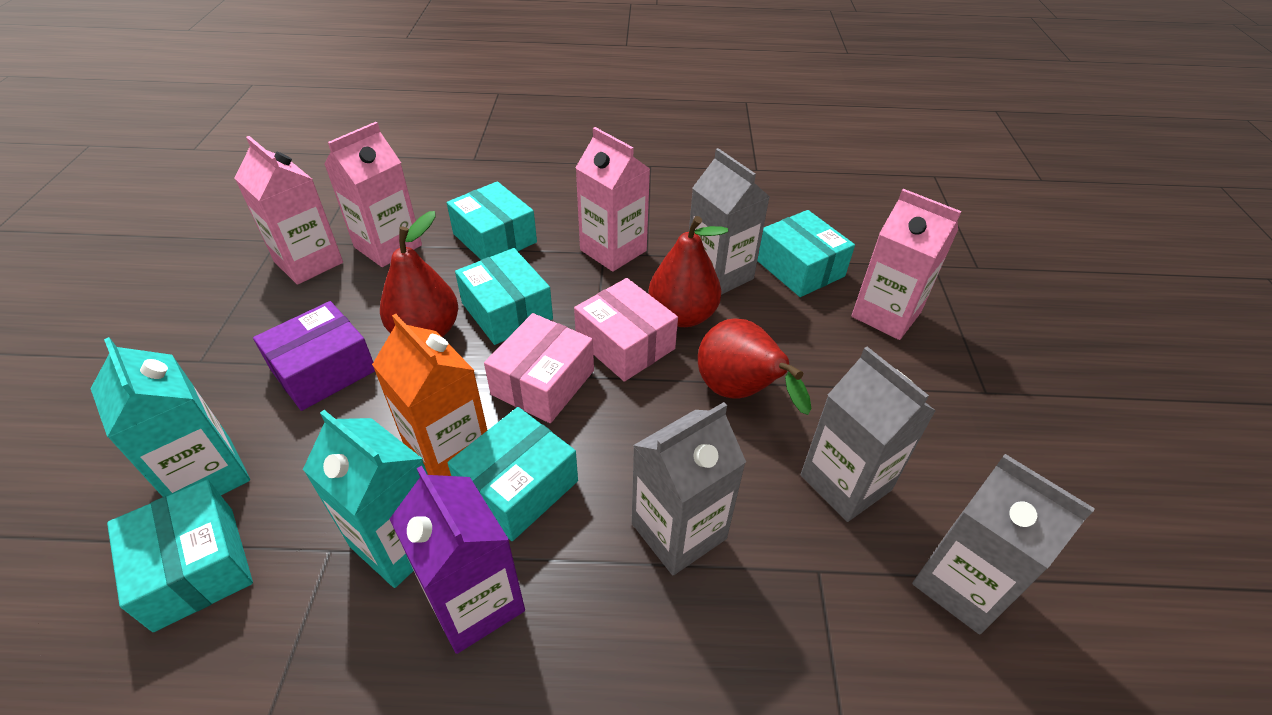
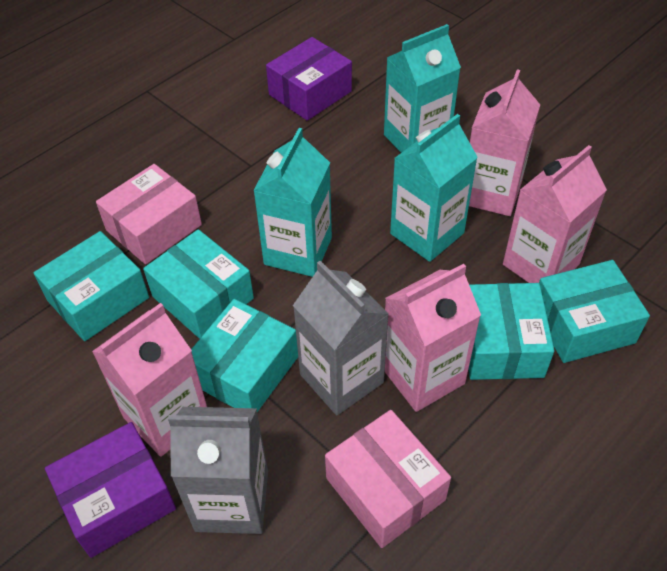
grey carton: [632,402,746,576] [689,148,770,295] [801,347,936,522] [912,454,1095,634] = 4 -> [168,407,268,534] [293,261,389,415] = 2
orange carton: [372,314,487,476] = 1 -> none = 0
purple box: [253,301,375,411] = 1 -> [45,422,176,558] [266,37,352,121] = 2
purple carton: [390,466,525,654] = 1 -> none = 0
red pear: [380,211,458,337] [648,216,728,327] [698,318,812,415] = 3 -> none = 0
turquoise carton: [90,337,250,497] [303,410,428,588] = 2 -> [253,128,332,277] [384,24,461,153] [390,114,478,262] = 3

